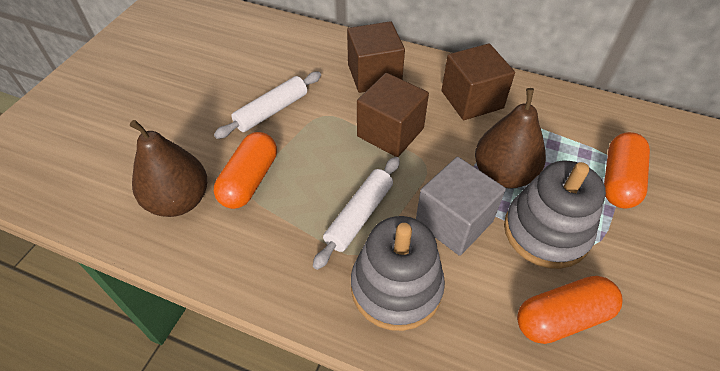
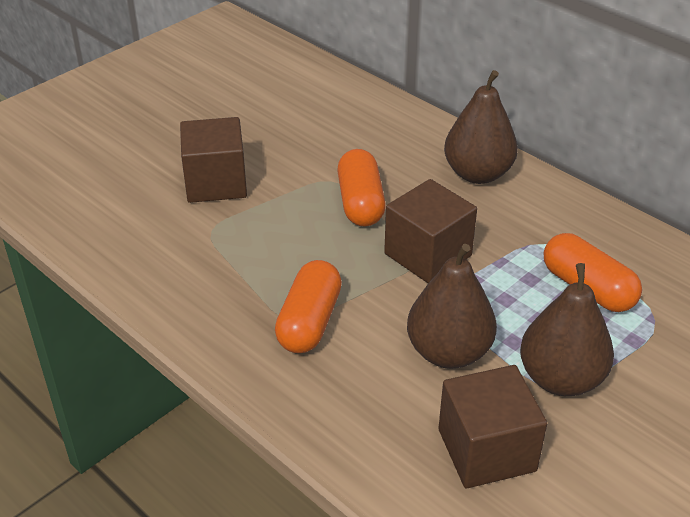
brown pear: [130,120,207,217] [475,88,546,189] = 2 -> [407,244,497,369] [444,70,518,184] [520,263,614,396] = 3
grey cube: [416,157,506,256] = 1 -> none = 0
grey stacking toy: [351,216,445,331] [504,161,606,269] = 2 -> none = 0
white rolling pin: [214,72,321,139] [313,157,400,270] = 2 -> none = 0

